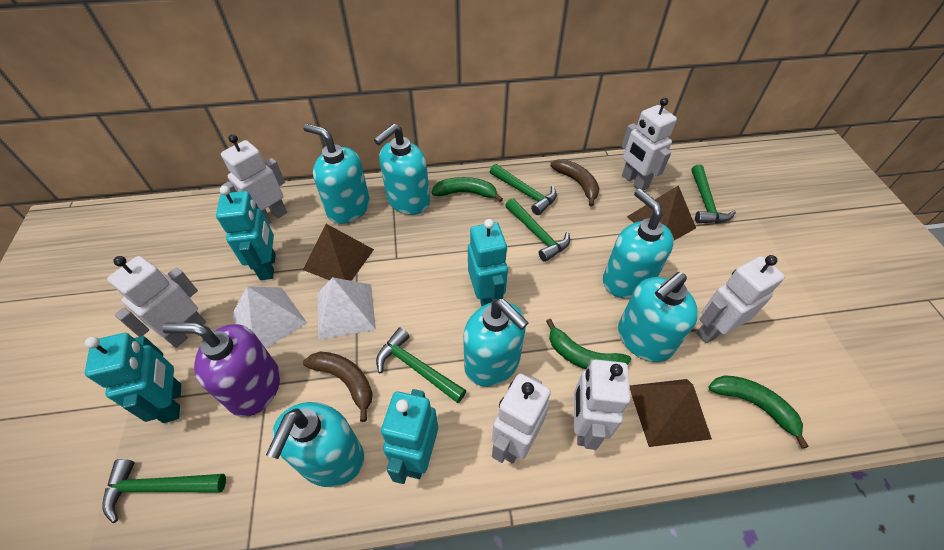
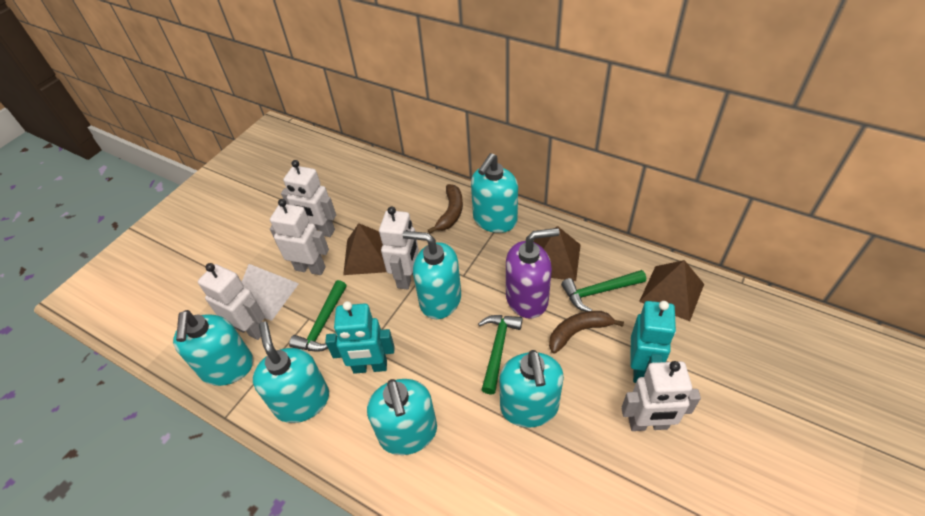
green banana: [431,177,503,202] [546,319,631,369] [708,375,809,449] = 3 -> none = 0
green hammer: [103,459,226,523] [376,327,466,403] [490,164,557,215] [505,198,570,262] [691,164,736,223] = 5 -> [289,280,347,352] [478,315,522,395] [561,270,646,311] = 3
turquoise robot: [85,333,181,423] [216,186,276,280] [381,389,438,484] [468,219,508,306] = 4 -> [325,301,394,374] [630,301,676,383] = 2
white pyramid: [231,286,307,348] [317,277,376,340] = 2 -> [242,264,299,321] = 1
white robot: [107,256,206,348] [221,134,287,224] [492,374,551,464] [574,359,631,450] [622,98,677,190] [696,255,785,343] = 6 -> [198,263,265,340] [270,199,329,275] [281,160,336,237] [379,207,419,290] [621,361,701,431] = 5

